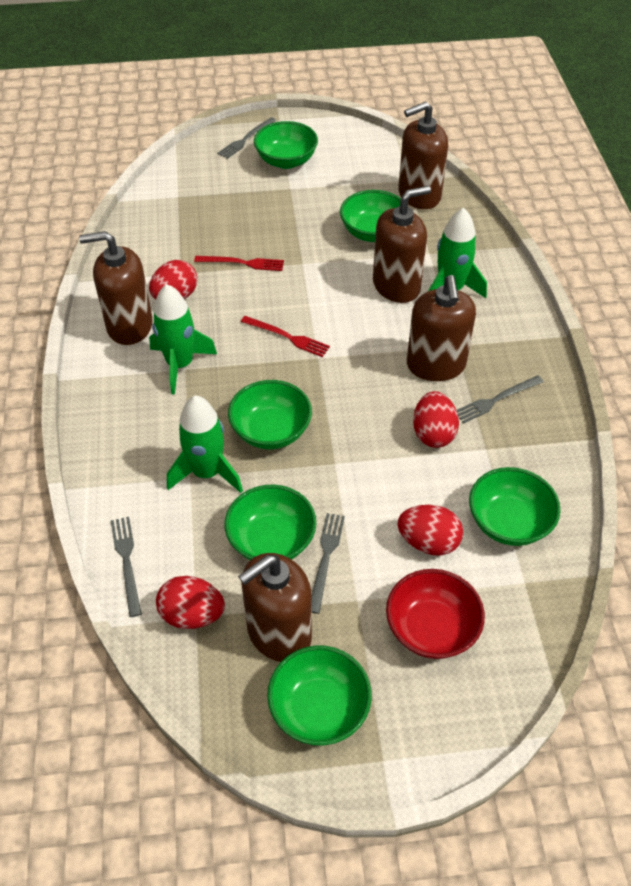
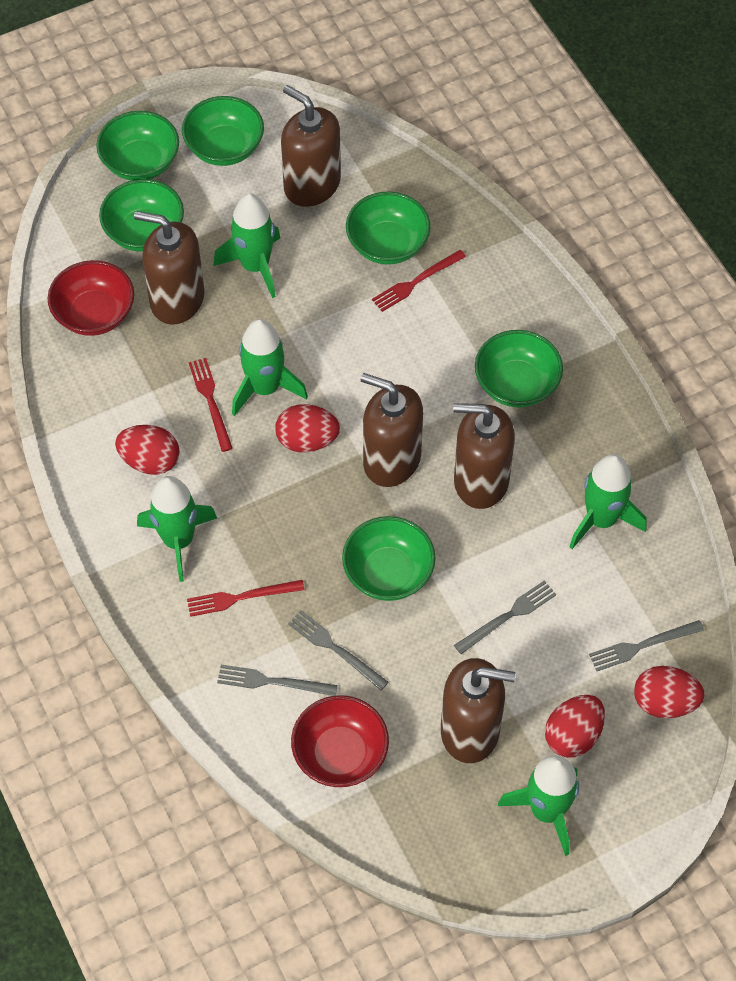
green rocket: [149,284,217,395] [167,395,243,493] [428,208,487,298] = 3 -> [137,476,217,582] [213,193,280,298] [232,319,308,416] [498,755,579,856] [569,454,647,549] = 5
red bowl: [386,569,485,659] = 1 -> [48,260,134,336] [291,695,389,787] = 2
red fork: [194,256,284,271] [241,316,330,357] = 2 -> [187,580,305,617] [188,358,233,452] [372,250,466,312] = 3

